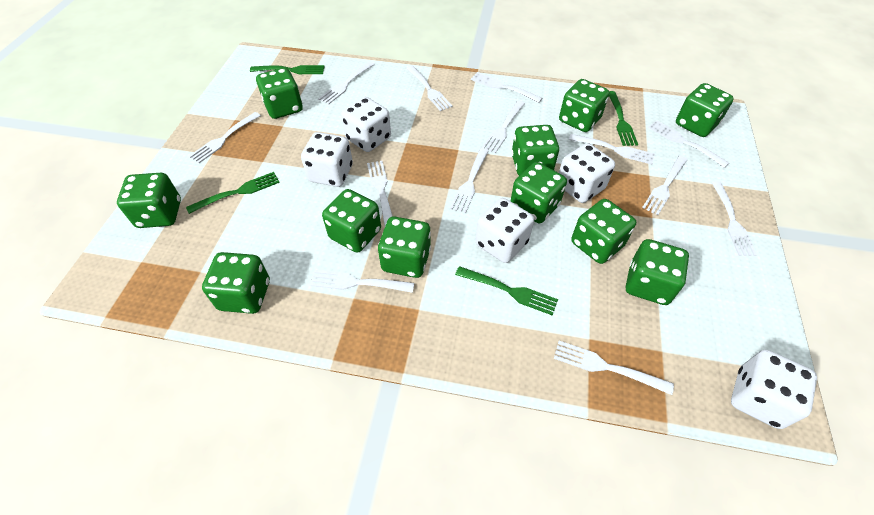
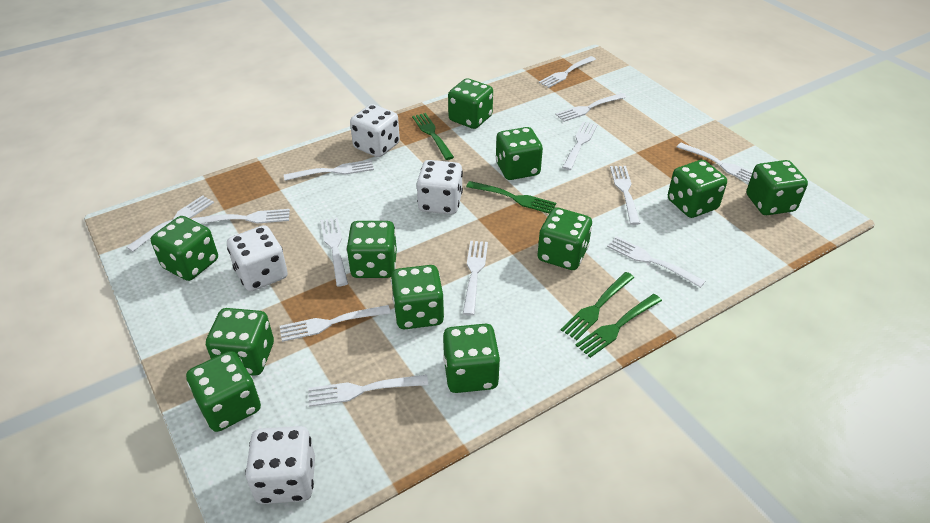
white dice: [301,132,353,187] [341,97,391,152] [476,198,534,263] [559,143,615,203] [731,350,817,429] = 5 -> [227,225,288,291] [245,426,315,504] [350,104,400,157] [417,160,463,214] = 4

